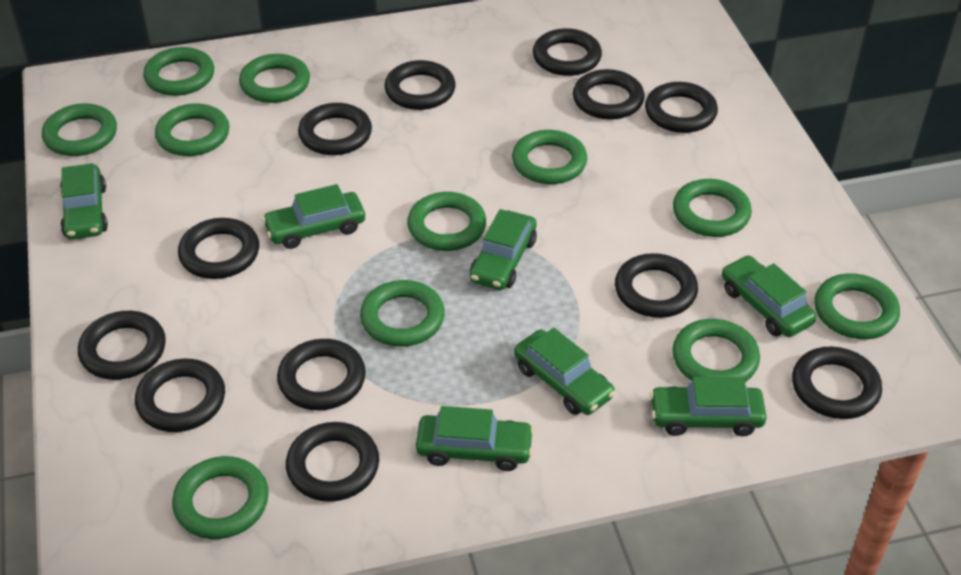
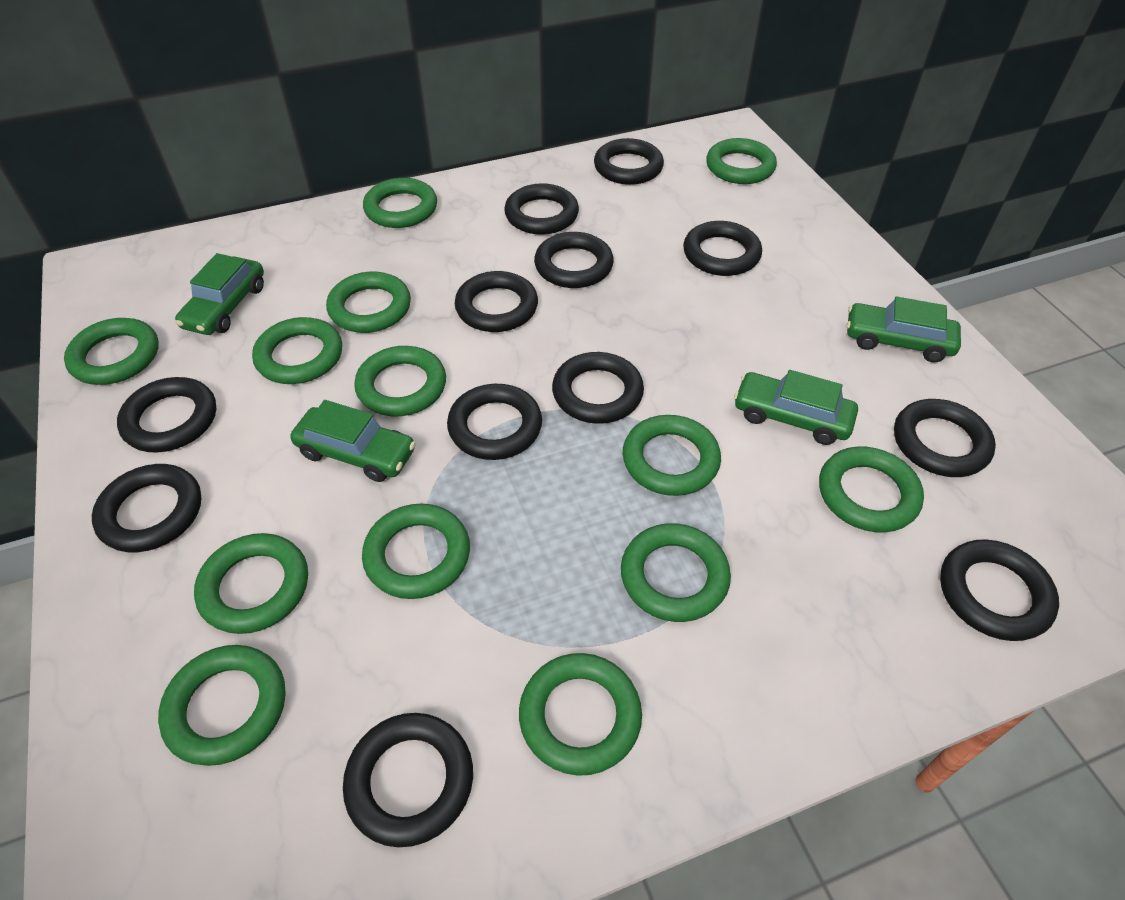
green car: [60,163,108,239] [262,184,365,249] [416,406,534,471] [470,209,537,290] [514,328,616,415] [650,377,767,436] [722,255,816,337] = 7 -> [175,253,264,335] [290,400,416,482] [734,370,858,445] [847,297,961,363] = 4
green ring: [42,103,117,156] [143,47,214,96] [155,103,229,156] [172,456,269,539] [239,54,310,103] [360,280,445,347] [407,192,486,251] [512,130,587,184] [672,319,760,382] [673,179,752,237] [814,273,900,339] = 11 -> [64,318,159,385] [158,645,286,766] [194,533,308,634] [252,317,342,384] [326,272,411,333] [354,346,446,417] [362,503,470,599] [363,178,437,228] [519,653,642,776] [621,523,731,622] [623,415,721,496] [706,138,777,184] [819,447,924,532] = 13

